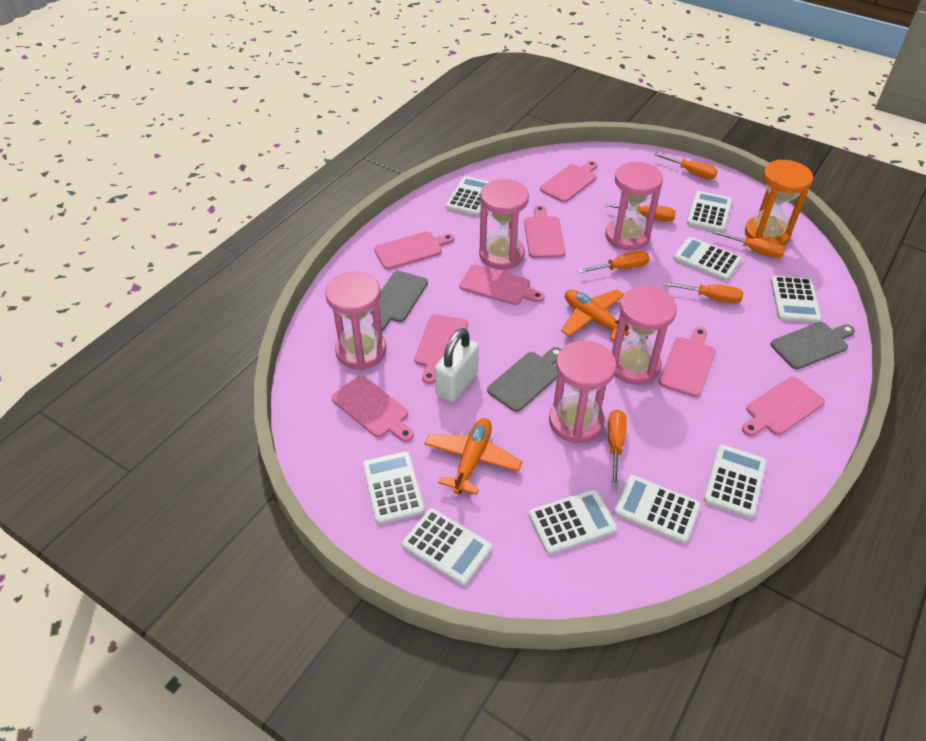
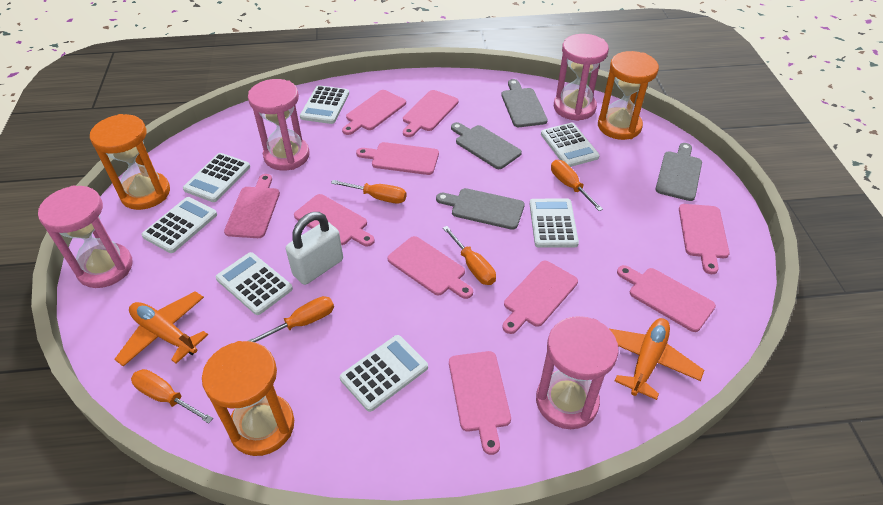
grey cutting board: [371,271,428,331] [487,347,561,412] [770,322,855,370] = 3 -> [436,188,525,230] [451,122,522,169] [501,79,548,127] [655,143,702,201] = 4
orange hourglass: [745,159,814,246] = 1 -> [90,114,170,210] [202,341,294,456] [598,51,659,140] = 3
orange screwdriver: [578,251,649,273] [605,203,676,222] [608,409,627,487] [654,152,718,179] [664,282,743,303] [711,230,786,258] = 6 -> [131,369,213,424] [248,296,334,342] [331,180,406,204] [443,226,496,285] [551,160,603,211] = 5
pink cutting board: [331,375,414,442] [374,231,454,270] [414,314,468,384] [460,264,545,305] [524,205,566,258] [540,161,598,202] [659,327,716,397] [742,376,825,436] = 8 -> [224,174,280,238] [294,194,375,246] [342,90,406,135] [356,142,439,175] [388,236,473,299] [403,90,459,137] [449,351,511,455] [502,261,578,334] [617,265,716,332] [679,204,730,274] = 10
pink hourglass: [325,272,386,370] [479,179,529,270] [549,340,616,444] [605,162,663,251] [611,286,677,385] = 5 -> [38,185,133,288] [248,79,310,171] [536,316,619,429] [554,34,609,121] = 4
white calculator: [363,452,425,524] [402,508,492,586] [446,176,490,216] [529,489,617,555] [614,475,701,544] [673,237,742,281] [687,191,732,233] [704,445,767,518] [770,276,822,323] = 9 -> [142,197,217,253] [183,153,250,202] [216,252,293,315] [300,85,349,124] [340,335,428,412] [530,199,579,248] [541,123,600,167] = 7

